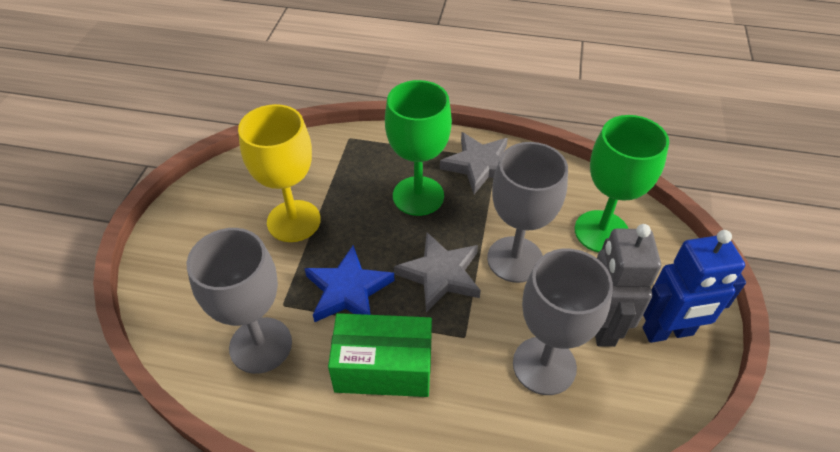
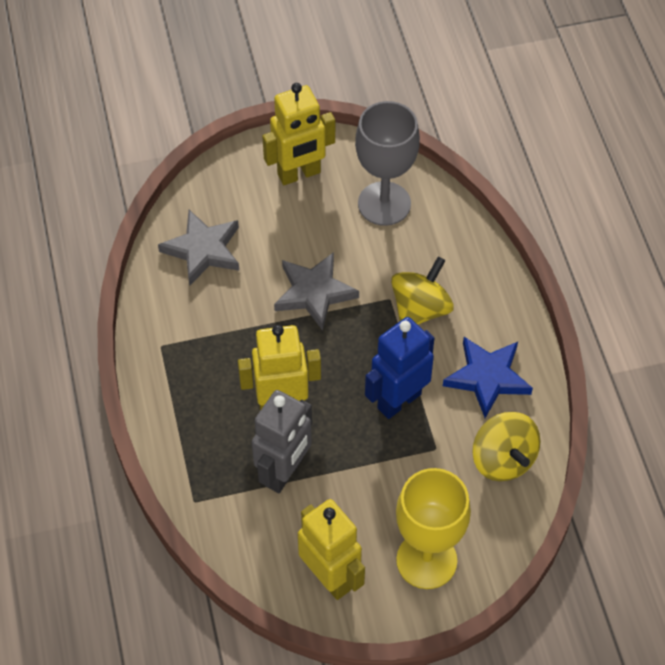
green box: [328,313,432,397] = 1 -> none = 0
green goblet: [385,80,452,216] [575,115,669,253] = 2 -> none = 0
grey goblet: [187,228,292,374] [487,142,568,283] [513,249,613,395] = 3 -> [355,101,420,226] = 1
yellow robot: none = 0 -> [238,325,321,411] [262,83,335,185] [298,499,365,600] = 3
yellow spinning top: none = 0 -> [391,257,454,325] [472,412,540,481] = 2

